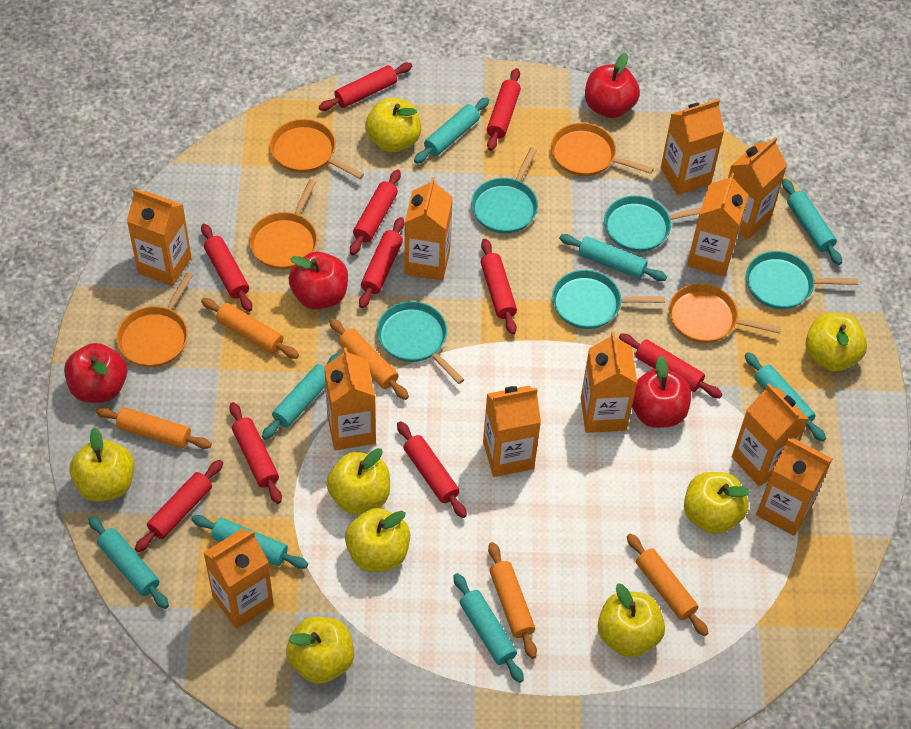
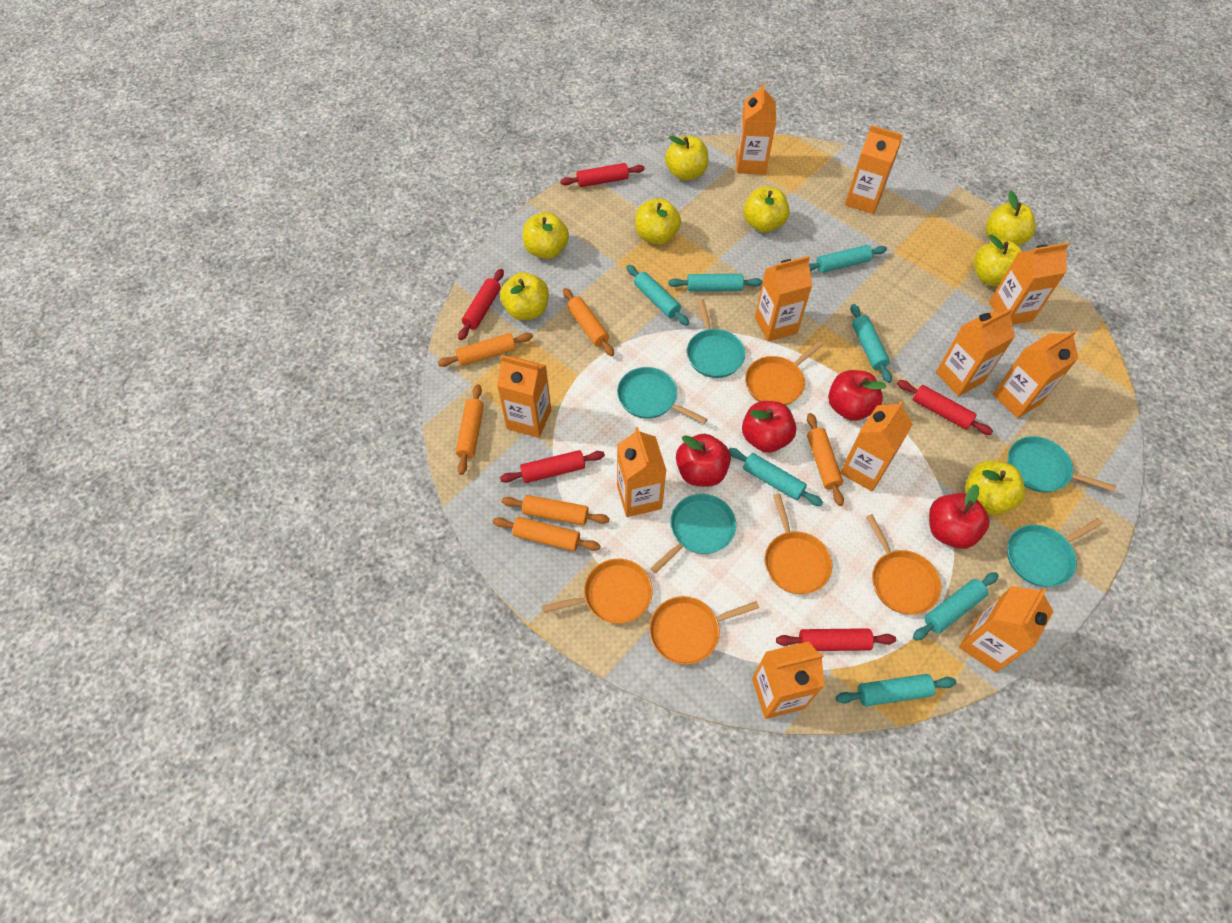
orange rolling pin: [95,407,212,449] [201,298,299,359] [329,318,409,400] [488,542,537,659] [627,533,708,636] = 5 -> [438,333,533,367] [456,384,484,475] [493,517,601,551] [502,495,610,526] [563,288,614,356] [807,413,844,506] = 6
red rolling pin: [135,460,223,552] [201,224,252,312] [229,402,282,504] [319,63,412,111] [350,169,401,255] [359,217,404,308] [397,421,467,518] [481,239,517,335] [487,68,521,151] [619,333,722,398] = 10 -> [458,269,504,340] [500,450,605,483] [560,163,645,187] [776,628,896,651] [897,380,993,435] = 5
turquoise rolling pin: [88,516,169,609] [191,515,308,569] [262,353,341,440] [414,97,489,164] [453,573,524,683] [559,234,667,281] [745,352,826,442] [782,178,842,265] = 8 -> [627,265,689,326] [668,274,762,291] [729,448,823,506] [809,245,887,273] [836,674,956,706] [851,304,892,383] [913,572,999,641] = 7

